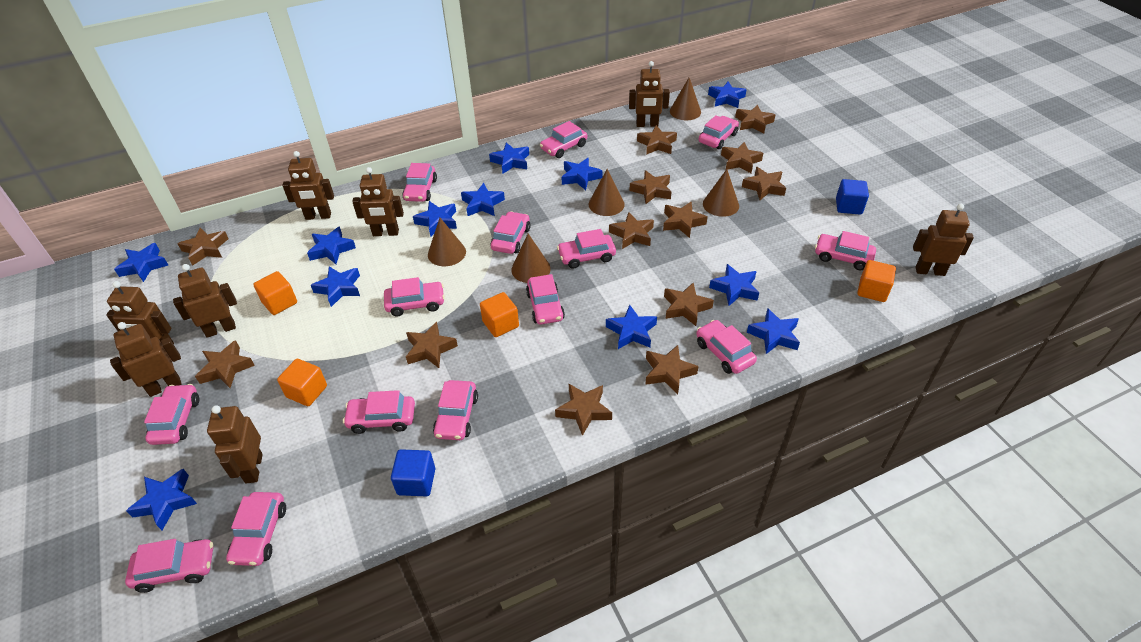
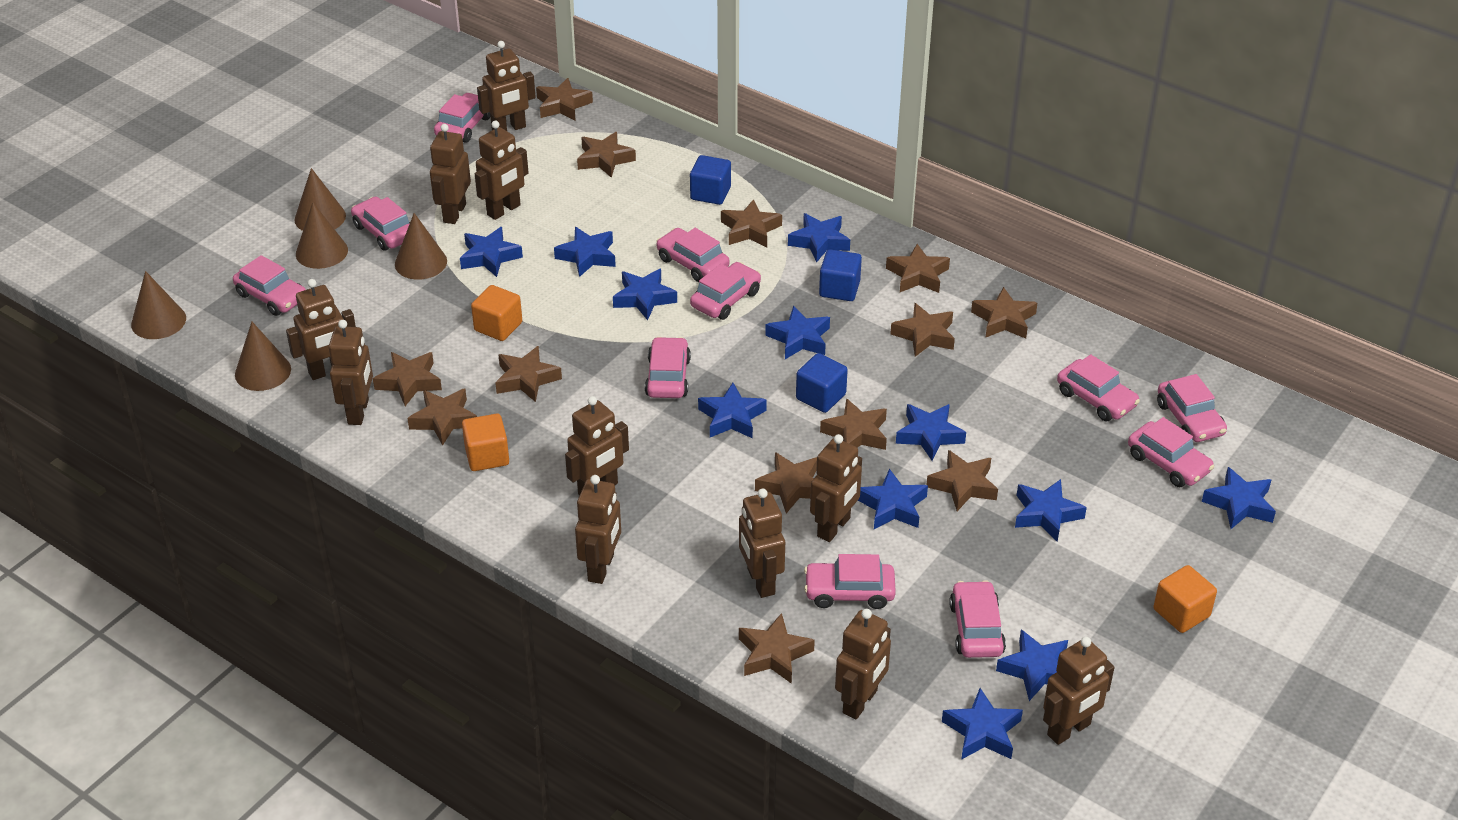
blue cube: [391,449,435,497] [836,179,869,215] = 2 -> [690,155,731,205] [796,353,848,413] [819,249,862,301] = 3
brown robot: [106,281,174,344] [110,322,182,397] [173,264,237,338] [207,405,263,483] [282,151,334,220] [352,167,404,236] [629,61,670,127] [913,204,974,276] = 8 -> [286,279,356,380] [329,320,373,425] [430,124,471,224] [475,121,528,220] [477,41,536,131] [565,396,629,496] [575,475,621,584] [739,488,785,598] [810,434,862,542] [835,609,891,719] [1043,637,1115,745] = 11
orange cube: [253,271,297,315] [277,359,327,406] [480,292,519,337] [857,260,896,302] = 4 -> [462,414,509,471] [471,285,522,341] [1153,565,1217,633] = 3
pink car: [125,539,213,593] [144,384,199,445] [226,492,286,566] [343,390,415,434] [384,277,445,317] [402,163,437,202] [433,380,478,440] [491,211,531,254] [526,274,565,325] [540,121,587,158] [557,229,616,269] [696,320,757,374] [699,115,739,149] [815,231,876,271] = 14 -> [233,255,306,316] [351,196,410,251] [434,93,490,143] [645,337,691,398] [656,228,730,282] [690,262,761,320] [804,554,896,609] [949,580,1006,658] [1057,354,1140,421] [1128,417,1214,487] [1157,374,1227,442] = 11

